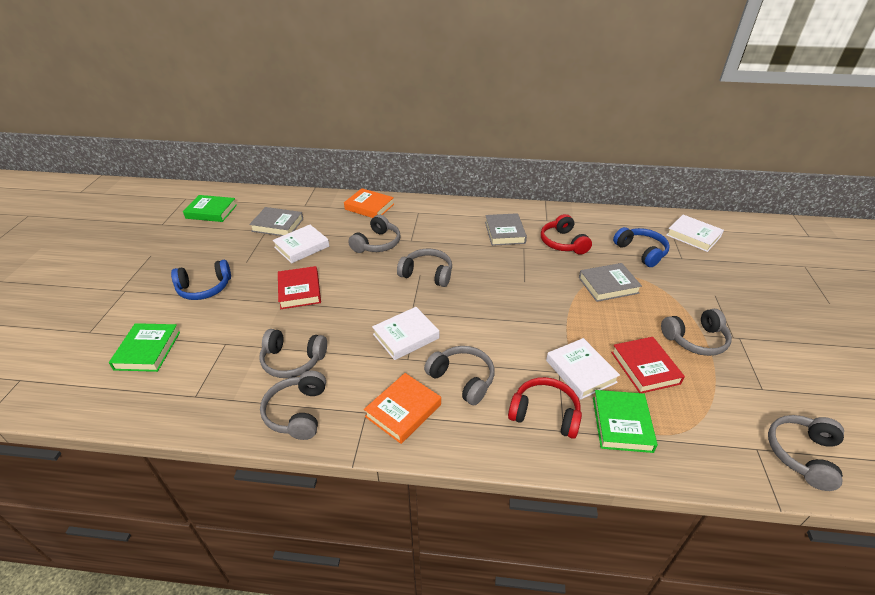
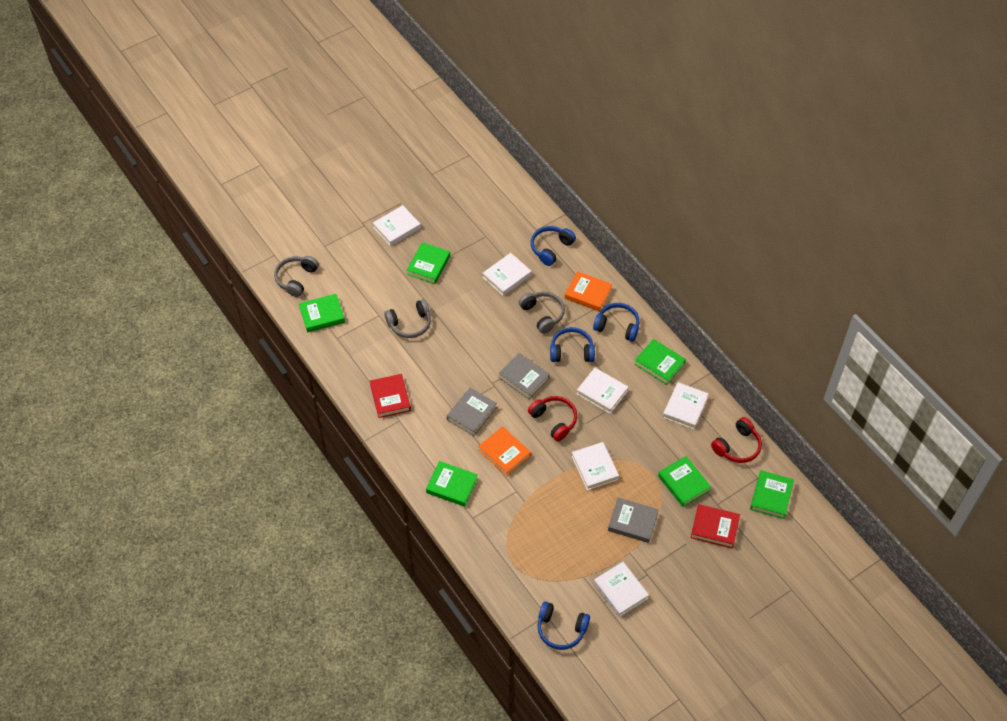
blue headphones: [171,260,231,300] [613,227,670,267] = 2 -> [531,226,576,266] [537,601,590,650] [550,327,595,362] [593,303,640,342] = 4
green book: [109,323,180,372] [183,195,237,222] [593,390,658,453] = 3 -> [299,294,345,332] [407,243,450,284] [426,461,478,507] [634,339,686,385] [658,456,711,507] [750,470,794,519] = 6
grey headphones: [259,329,327,378] [260,371,326,440] [348,215,401,253] [397,249,452,287] [424,346,495,405] [661,309,732,356] [768,415,844,491] = 7 -> [274,256,319,297] [384,299,431,338] [519,292,565,334] = 3
white book: [272,225,329,263] [372,307,439,360] [546,338,620,399] [667,215,724,252] = 4 -> [373,205,421,246] [483,253,531,296] [572,442,619,490] [577,368,628,414] [594,562,649,617] [663,382,709,429] = 6

